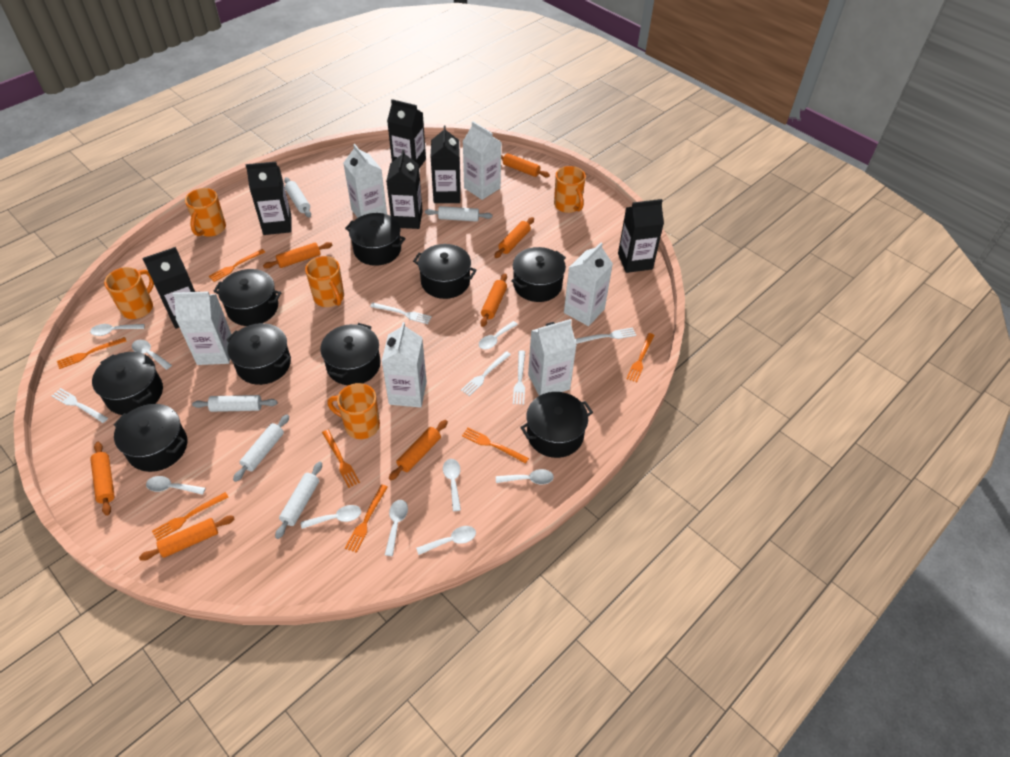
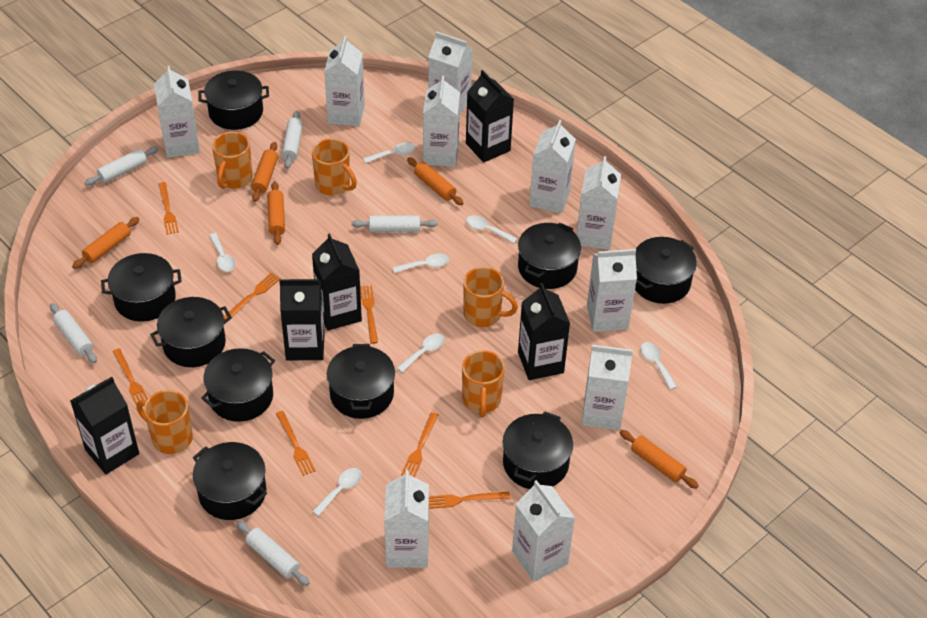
black carton: [142,247,195,329] [246,162,292,235] [387,99,426,168] [387,149,423,229] [431,126,461,203] [618,199,664,273] = 6 -> [70,377,139,474] [280,279,325,360] [312,234,362,331] [466,70,514,163] [518,283,570,380] = 5
orange rolling pin: [90,442,115,516] [139,516,234,561] [263,242,332,268] [389,420,448,480] [480,273,507,327] [494,217,534,258] [501,153,550,177] = 7 -> [72,217,140,269] [251,142,278,202] [267,181,285,245] [407,157,464,205] [619,430,699,489] = 5
white carton: [173,291,232,365] [343,144,387,218] [382,322,427,408] [463,121,501,200] [528,319,577,396] [564,242,613,326] = 6 -> [154,66,200,158] [324,36,365,126] [384,470,429,568] [423,76,460,167] [428,31,473,115] [512,480,575,582] [529,120,576,213] [577,156,621,250] [582,345,633,430] [587,249,637,332] = 10
white fork: [52,388,108,423] [370,302,432,324] [461,351,511,396] [513,350,525,405] [575,327,636,344] = 5 -> none = 0
white spoon: [90,324,145,336] [132,340,172,370] [146,476,206,495] [301,505,361,529] [385,500,408,556] [416,526,476,555] [443,459,461,511] [479,321,518,349] [496,469,554,485] = 9 -> [209,233,235,272] [312,468,362,516] [363,142,415,163] [392,253,449,273] [397,333,445,372] [466,215,517,243] [640,342,677,390] = 7

